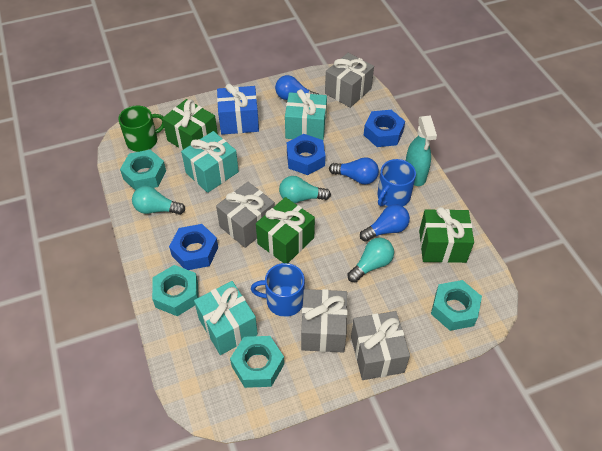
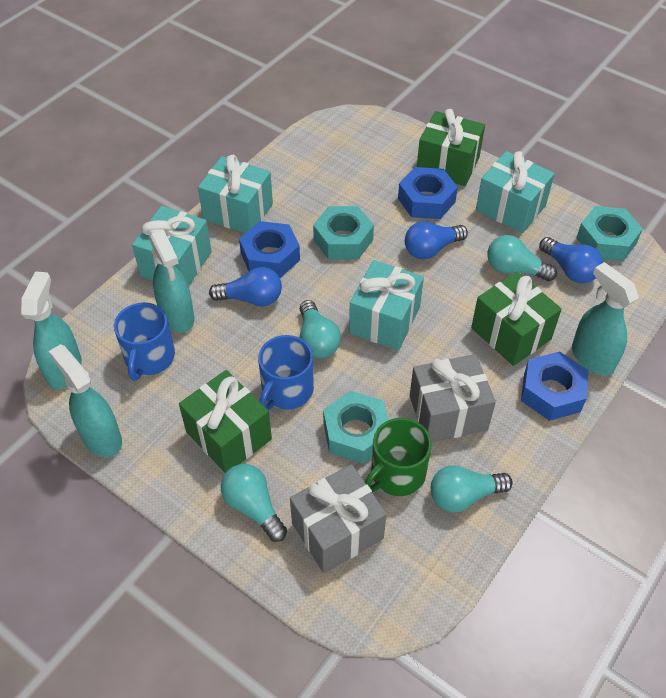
blue gift: [217,84,259,135] = 1 -> none = 0
grey gift: [216,182,275,248] [301,289,348,352] [325,53,374,108] [351,311,410,380] = 4 -> [290,464,387,573] [410,354,496,442] = 2
turquoise gift: [181,131,239,193] [194,281,258,355] [285,89,327,140] = 3 -> [132,206,212,287] [198,155,273,233] [349,260,424,350] [476,151,555,233] = 4
turquoise light bulb: [132,186,185,215] [279,176,331,203] [347,238,394,282] = 3 -> [221,464,287,542] [300,300,341,358] [431,465,513,512] [487,235,557,281] = 4
turquoise nut: [120,150,166,191] [152,265,199,316] [230,336,284,388] [431,280,482,331] = 4 -> [313,206,374,259] [323,391,388,464] [576,206,643,261] = 3
turquoise spray bottle: [406,115,437,186] = 1 -> [21,271,82,390] [49,344,122,457] [149,230,194,333] [572,262,639,376] = 4

